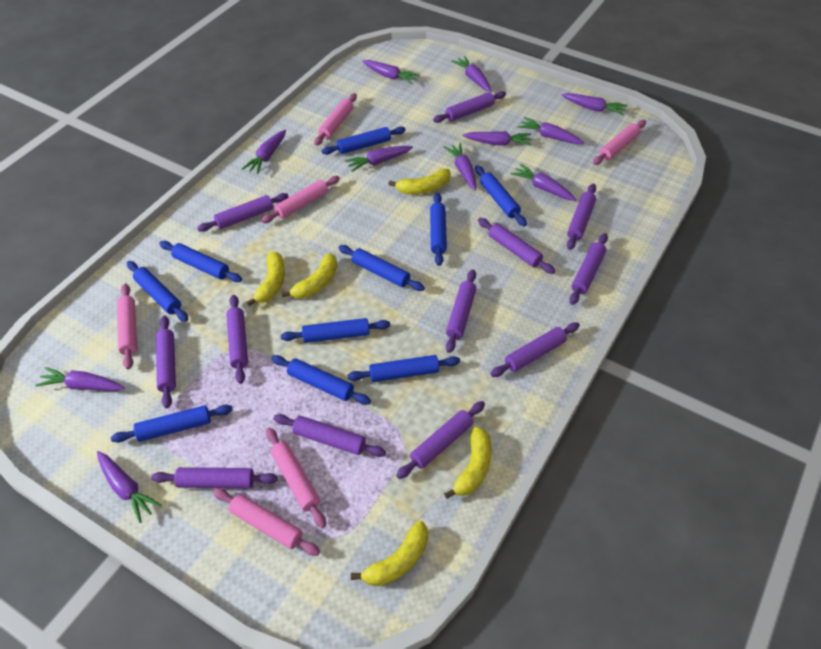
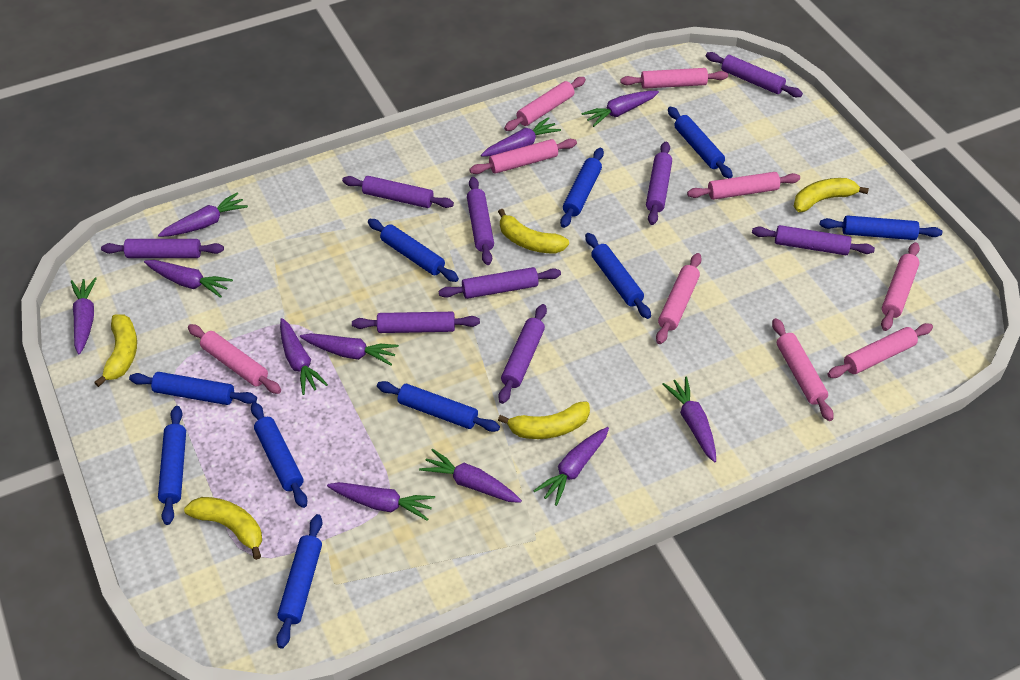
pink rolling pin: [117,284,137,370] [213,488,320,556] [261,176,340,223] [266,427,326,528] [314,93,357,146] [593,120,646,165] = 6 -> [188,324,281,394] [469,139,577,174] [504,77,586,131] [620,68,728,89] [656,253,702,344] [687,172,800,200] [772,318,834,421] [827,323,933,378] [881,242,920,331] = 9
purple rolling pin: [151,467,278,489] [156,316,176,408] [197,193,289,232] [226,295,248,384] [274,414,386,457] [396,401,485,479] [433,91,506,123] [446,270,476,353] [478,218,555,274] [491,322,580,377] [567,184,596,250] [569,233,608,305] = 12 -> [101,239,224,258] [342,176,454,208] [352,312,480,333] [438,267,561,299] [467,177,494,265] [498,304,547,404] [646,142,672,225] [706,52,803,97] [752,225,875,255] = 9

